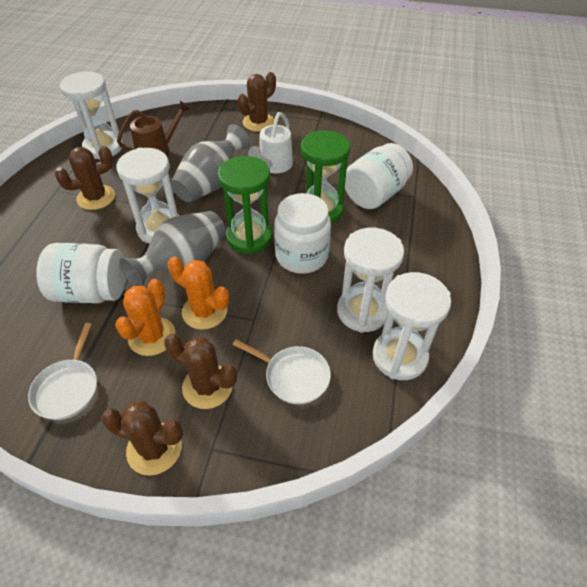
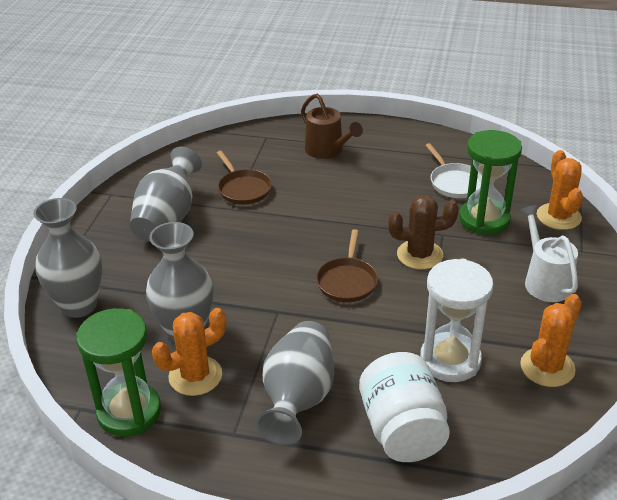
brown cactus: [55,146,115,210] [101,401,183,476] [164,334,237,409] [238,72,276,132] = 4 -> [388,195,459,270] = 1
brown pan: none = 0 -> [217,151,272,205] [316,229,378,302] = 2
grey vase: [119,211,226,286] [171,124,250,202] = 2 -> [33,198,102,318] [130,147,202,241] [146,222,213,343] [256,321,334,445] = 4
orange cactus: [115,279,176,356] [168,256,229,330] = 2 -> [152,308,226,396] [520,294,582,387] [537,150,583,230] = 3
white hourglass: [60,71,123,159] [116,147,180,244] [337,228,404,333] [372,272,451,380] = 4 -> [420,259,493,382] = 1
white jar: [36,243,126,303] [274,193,331,274] [345,143,413,209] = 3 -> [359,352,450,462] = 1
white pan: [28,323,97,420] [233,339,331,404] = 2 -> [425,143,482,198] = 1

